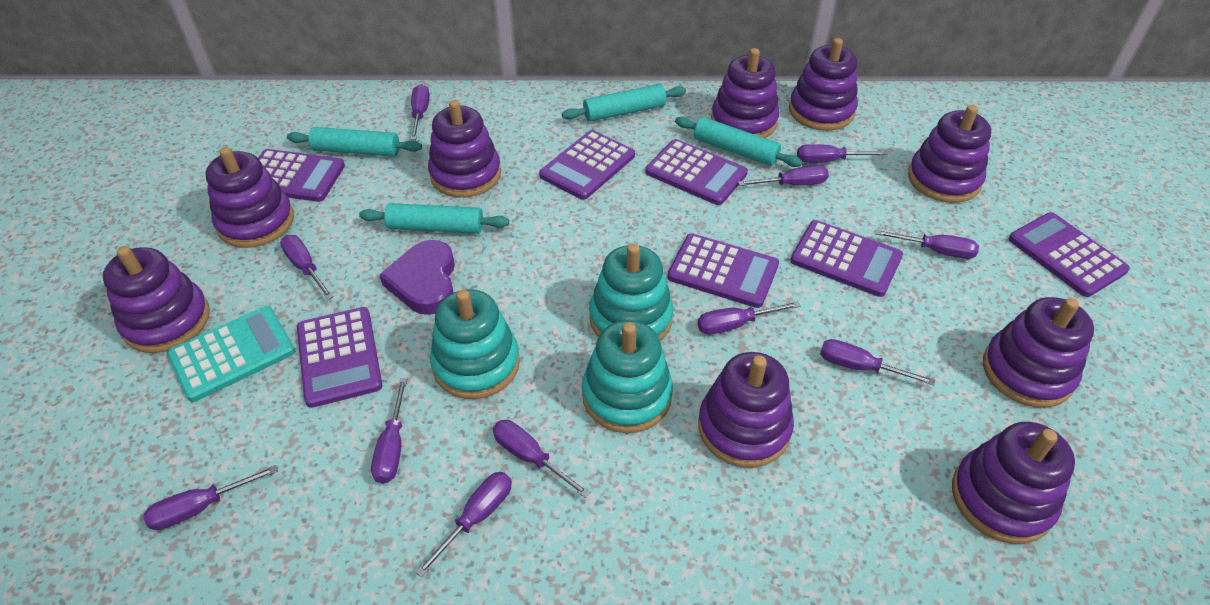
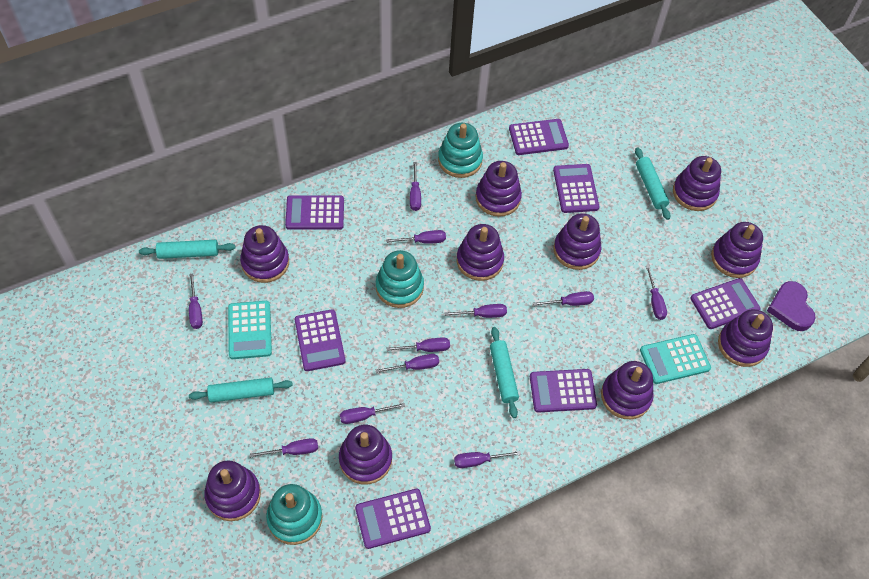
purple stacking toy: [103,246,210,353] [206,147,294,248] [428,100,501,197] [698,352,794,468] [711,48,780,138] [789,38,858,131] [908,105,991,203] [952,422,1075,544] [983,297,1094,408] = 9 -> [204,461,261,521] [240,225,289,283] [339,425,392,484] [457,224,504,281] [476,161,522,217] [554,213,602,270] [601,361,654,419] [673,156,721,211] [711,222,763,278] [718,309,773,367] = 10
turquoise calculator: [167,306,295,402] = 1 -> [228,301,272,359] [640,334,711,384] = 2

